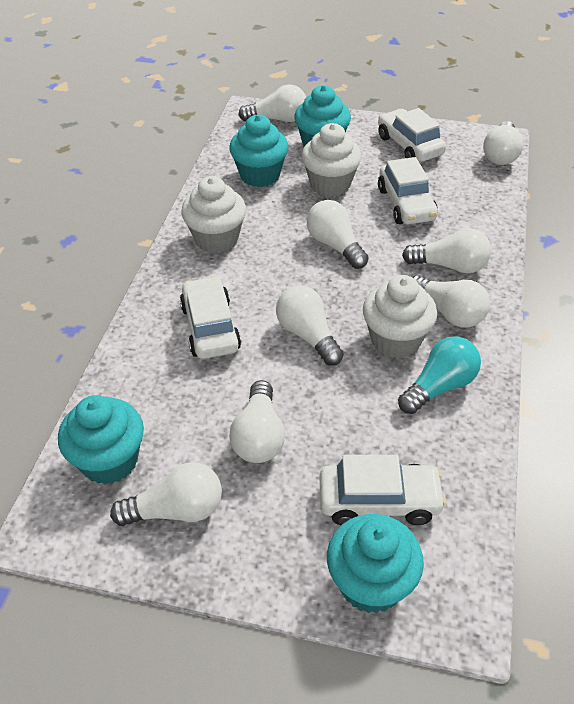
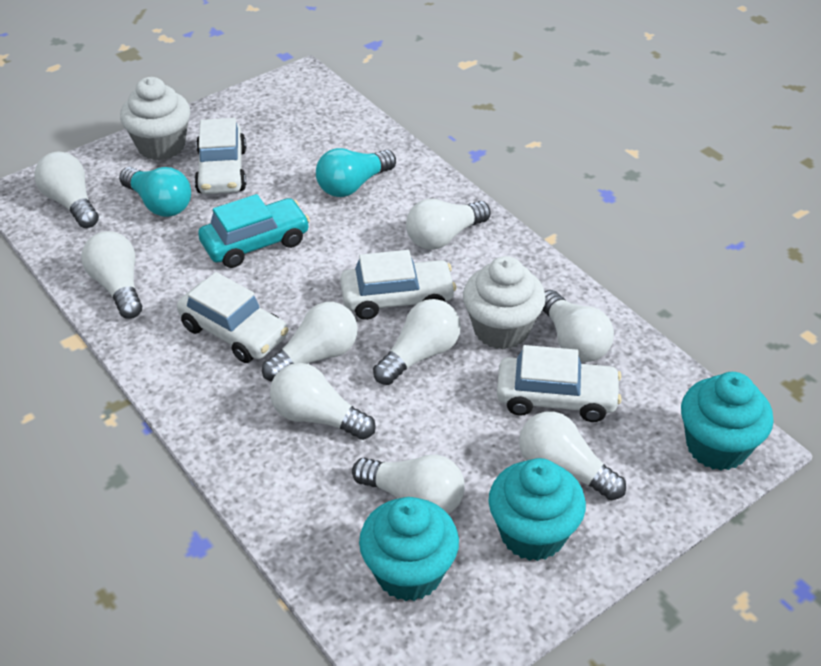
turquoise car: none = 0 -> [198,194,310,268] = 1
turquoise cupcake: [58,395,144,485] [229,115,288,187] [295,85,351,147] [327,514,424,614] = 4 -> [359,497,459,601] [488,458,586,561] [681,372,774,470] = 3
turquoise light bulb: [398,336,481,414] = 1 -> [119,167,191,217] [316,148,396,197] = 2
white cupcake: [181,176,246,253] [302,123,362,197] [363,275,437,358] = 3 -> [120,77,190,160] [463,256,546,350] = 2
white light bulb: [110,462,222,526] [229,380,285,463] [238,84,306,122] [276,286,344,365] [307,200,369,269] [402,228,491,273] [412,275,490,328] [483,121,524,165] = 8 -> [34,152,99,228] [82,231,142,319] [262,302,358,382] [270,363,376,440] [352,455,465,514] [373,299,461,385] [406,199,491,250] [519,411,626,501] [542,290,614,362] = 9

